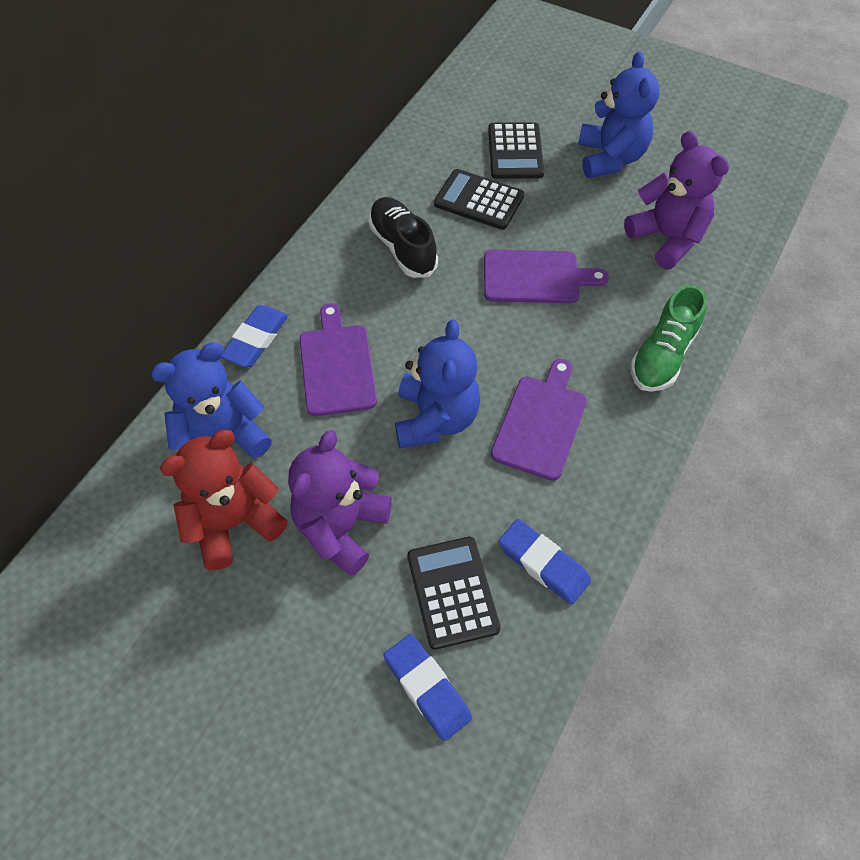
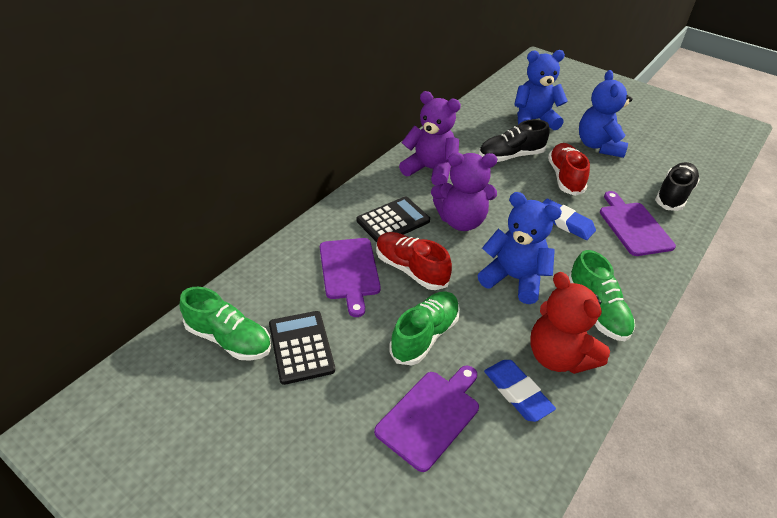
black calculator: [407,537,501,650] [434,169,524,230] [488,122,544,179] = 3 -> [269,311,335,385] [357,196,430,242] = 2
black shoe: [368,197,438,278] = 1 -> [479,119,550,162] [655,162,700,211] = 2
blue eraser: [221,305,288,367] [383,634,472,741] [498,519,591,605] = 3 -> [484,360,556,422] [542,199,596,240] = 2
green shoe: [630,284,707,392] = 1 -> [180,287,271,361] [389,291,460,365] [568,250,635,341] = 3
red shoe: none = 0 -> [376,232,452,290] [548,143,590,196] = 2

